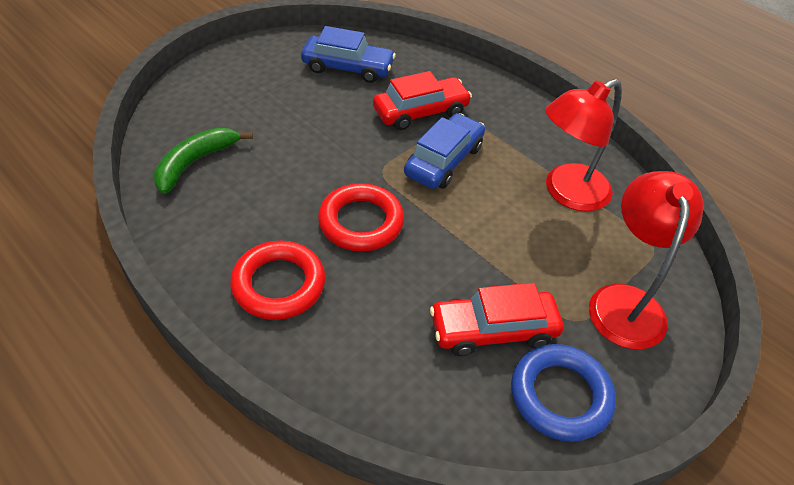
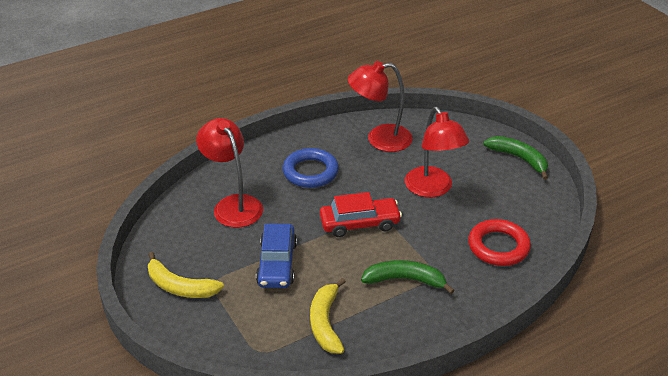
blue car: [301,26,396,83] [404,113,485,189] = 2 -> [256,224,297,288] = 1
green banana: [154,128,253,194] = 1 -> [361,260,455,294] [483,136,548,180] = 2
red car: [373,71,472,130] [430,283,564,356] = 2 -> [320,192,402,237] = 1
red lamp: [545,79,622,211] [589,171,704,349] = 2 -> [196,118,263,228] [348,61,413,152] [405,107,469,197] = 3
red ring: [230,241,325,320] [318,183,404,252] = 2 -> [468,219,531,266] = 1
yellow banana: none = 0 -> [148,252,224,298] [310,278,346,353] = 2

